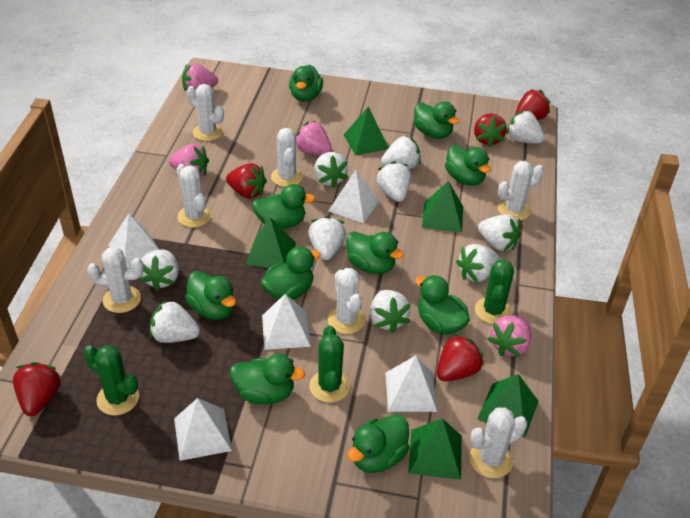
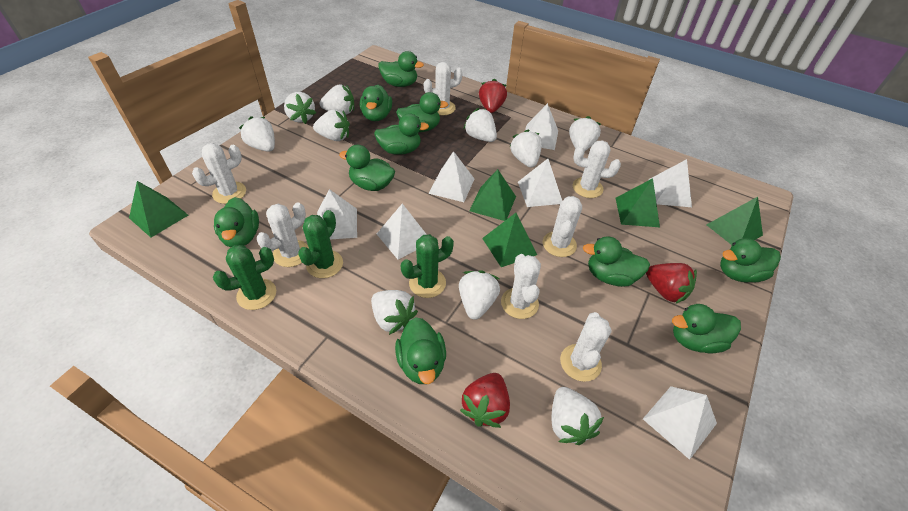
pink strawberry: [169,144,209,176] [182,63,218,91] [296,121,332,155] [488,315,532,357] = 4 -> none = 0
red strawberry: [13,362,62,416] [226,163,267,199] [437,333,484,381] [474,113,507,147] [515,89,550,120] = 5 -> [460,373,510,428] [479,79,507,113] [646,263,697,304] = 3
white pyramid: [108,213,159,269] [174,398,232,461] [262,294,311,350] [328,170,380,223] [385,356,437,412] = 5 -> [317,189,357,239] [377,204,427,260] [428,151,474,202] [518,159,562,207] [525,103,558,150] [643,386,717,460] [648,159,692,207] = 7

